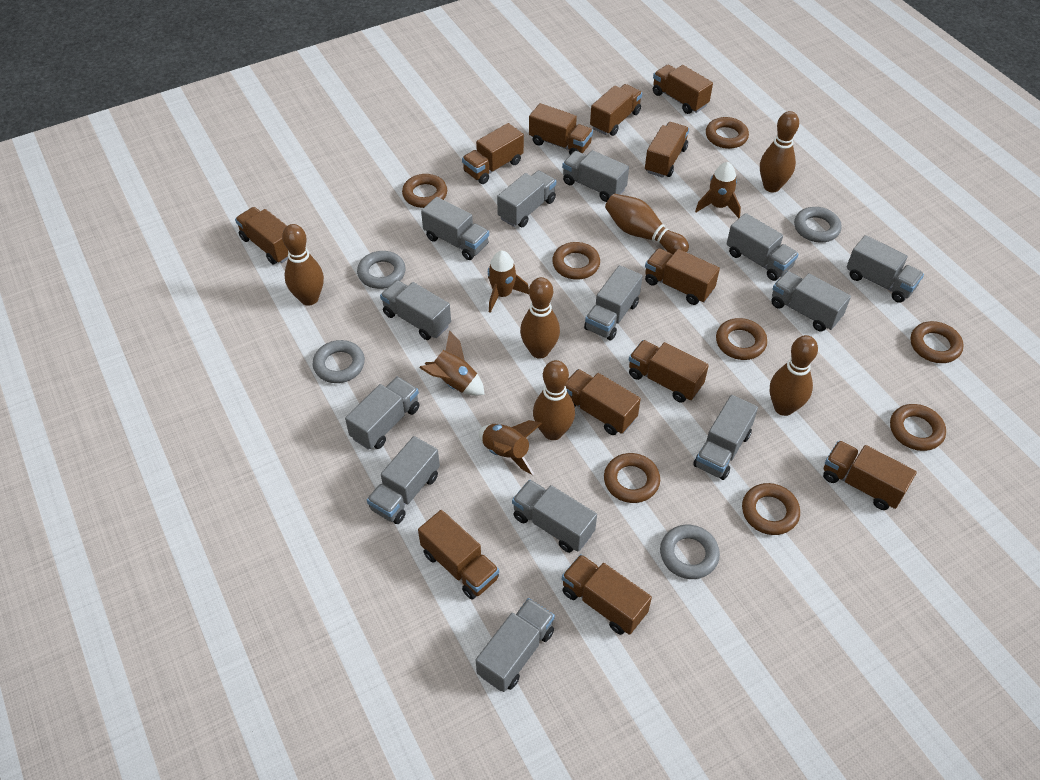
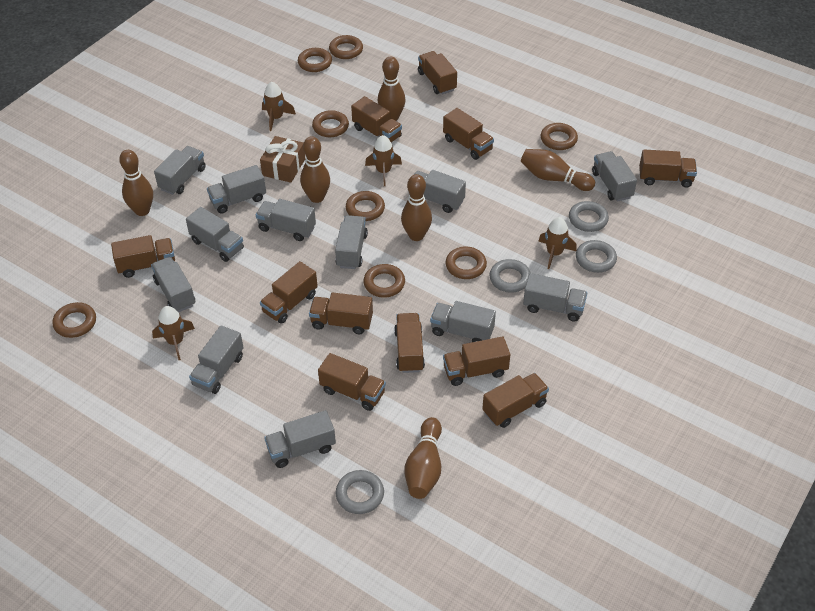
brown gift: none = 0 -> [260,136,305,183] = 1
brown truck: [235,207,288,265] [418,510,499,599] [462,123,524,184] [529,103,593,155] [562,554,652,635] [565,369,641,435] [590,84,642,136] [629,340,709,403] [645,122,689,178] [645,248,720,305] [653,65,713,114] [823,440,917,510] = 12 -> [111,235,175,278] [260,261,318,324] [309,292,373,334] [318,353,386,411] [351,96,402,142] [394,313,425,373] [418,51,457,94] [443,108,494,160] [443,336,510,386] [482,373,549,428] [639,150,697,188] = 11
grey truck: [345,376,420,450] [367,436,440,524] [380,280,451,340] [421,197,489,260] [476,598,555,692] [497,170,556,227] [512,480,597,553] [562,150,629,202] [584,265,643,341] [693,395,758,480] [727,213,799,281] [771,271,851,332] [846,235,924,303] = 13 -> [151,257,195,312] [154,146,206,195] [186,207,244,262] [189,325,244,394] [207,165,266,214] [256,199,316,241] [264,410,336,468] [335,215,368,269] [414,170,466,213] [430,301,496,342] [523,273,587,322] [592,151,637,202] = 12

